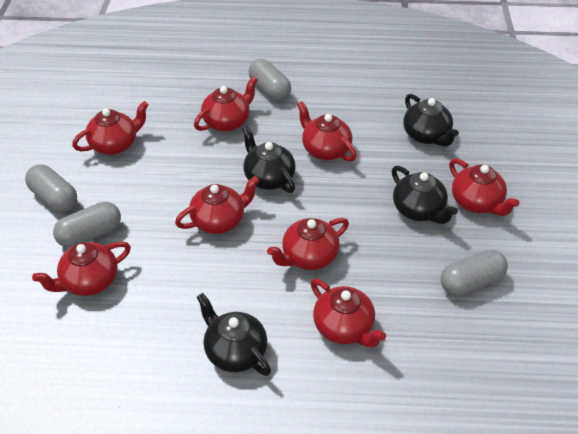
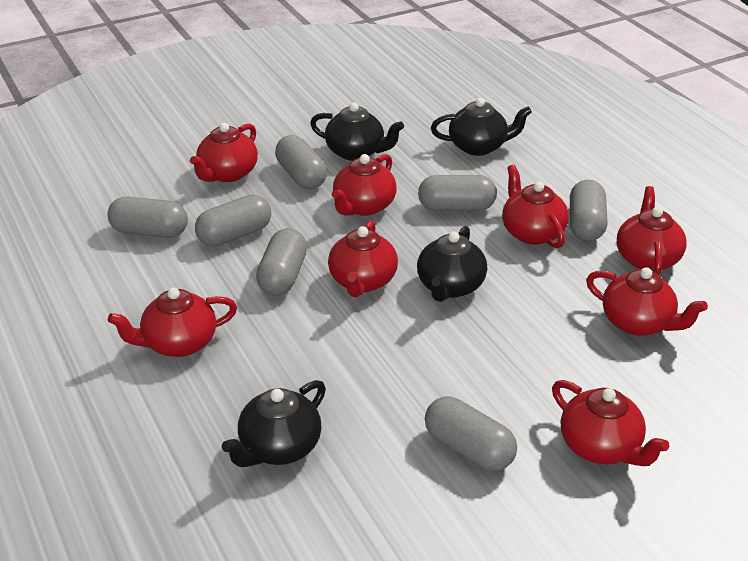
grey capsule: [25,164,77,212] [53,202,121,248] [248,59,291,101] [441,250,508,296] = 4 -> [107,197,188,238] [195,195,271,247] [256,228,307,295] [275,135,327,189] [418,175,497,211] [425,396,517,471] [570,180,607,241] = 7

